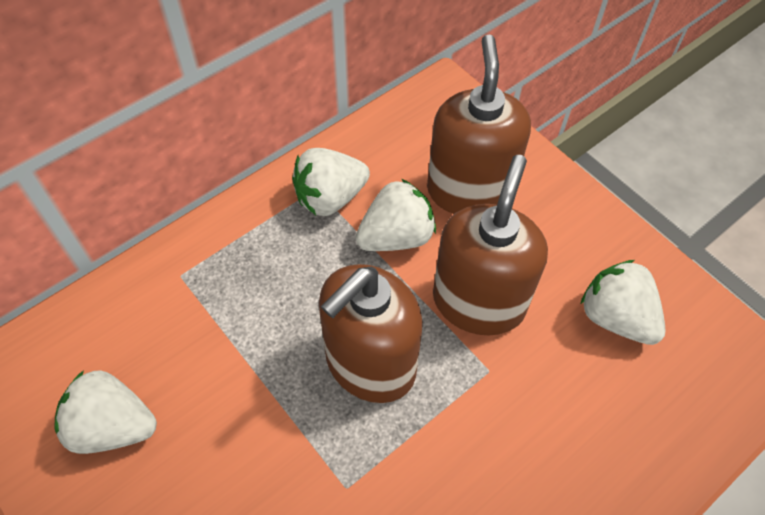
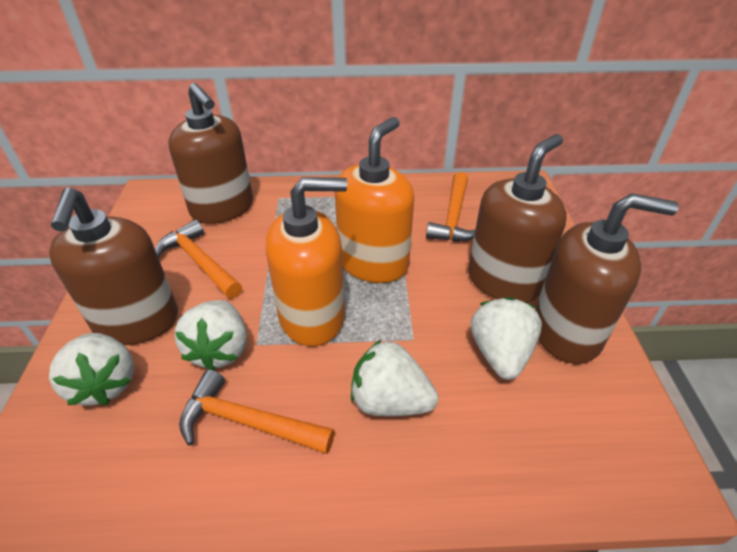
brown soap dispenser: [319,264,423,403] [427,35,531,214] [433,155,548,335] = 3 -> [49,188,178,345] [169,83,253,224] [468,134,567,303] [535,193,679,364] = 4
orange hammer: none = 0 -> [155,220,242,299] [179,370,335,454] [426,172,475,242] = 3
orange soap dispenser: none = 0 -> [266,177,347,346] [335,117,414,283] = 2

